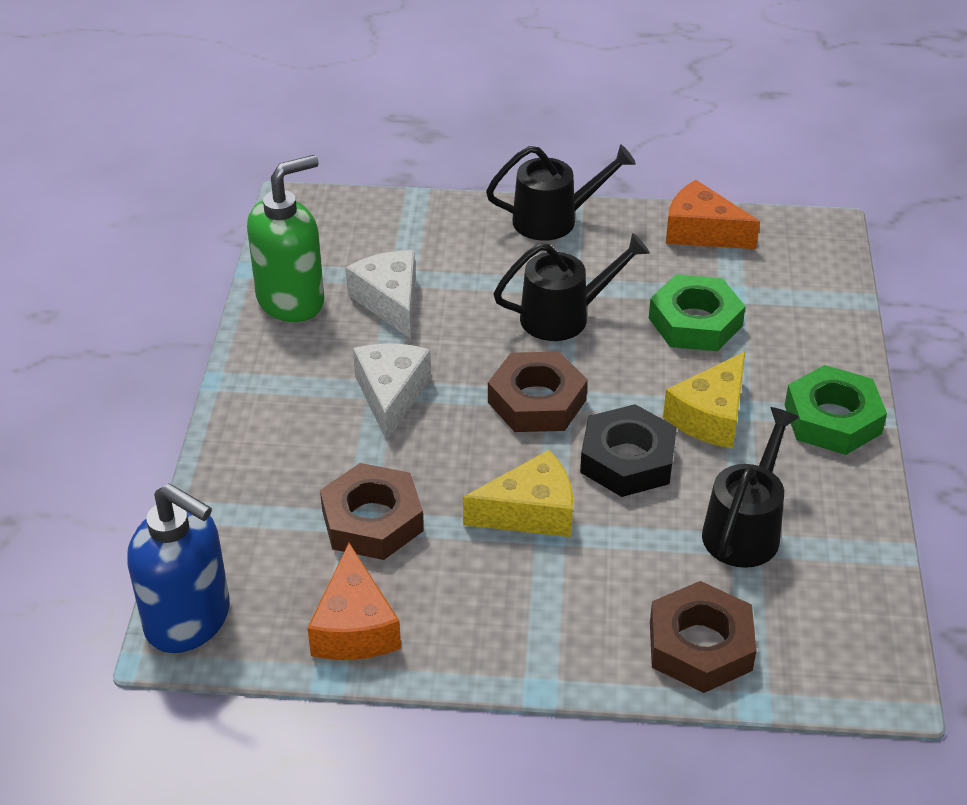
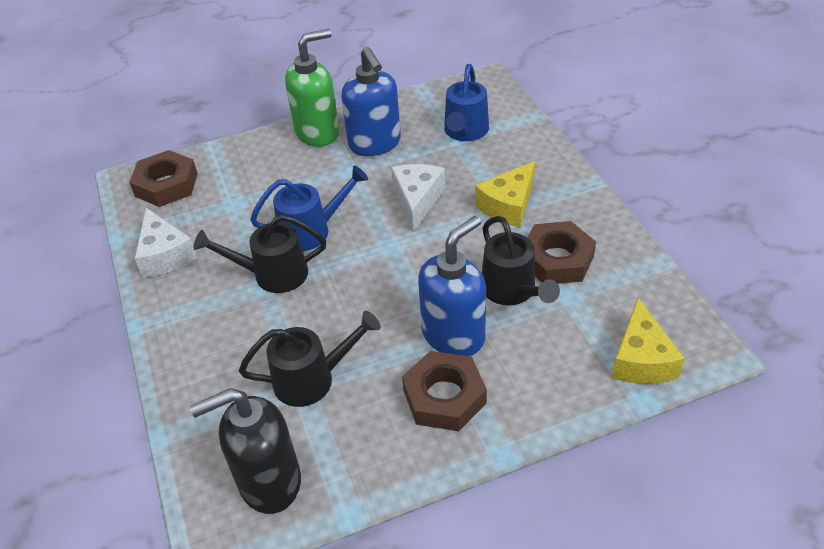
black nut: [580,404,677,497] = 1 -> none = 0
black soap dispenser: none = 0 -> [190,388,301,514] = 1
blue soap dispenser: [127,483,230,653] = 1 -> [341,47,401,156] [418,216,486,356] = 2
blue watering can: none = 0 -> [250,165,368,251] [444,64,489,141] = 2
green nut: [649,274,746,351] [785,365,887,455] = 2 -> none = 0
orange cheese: [307,543,401,660] [666,180,760,249] = 2 -> none = 0

